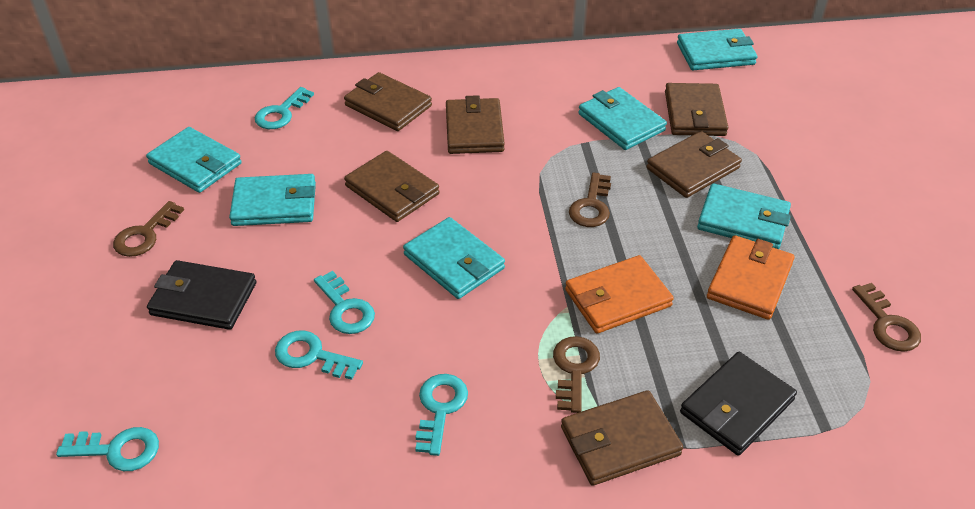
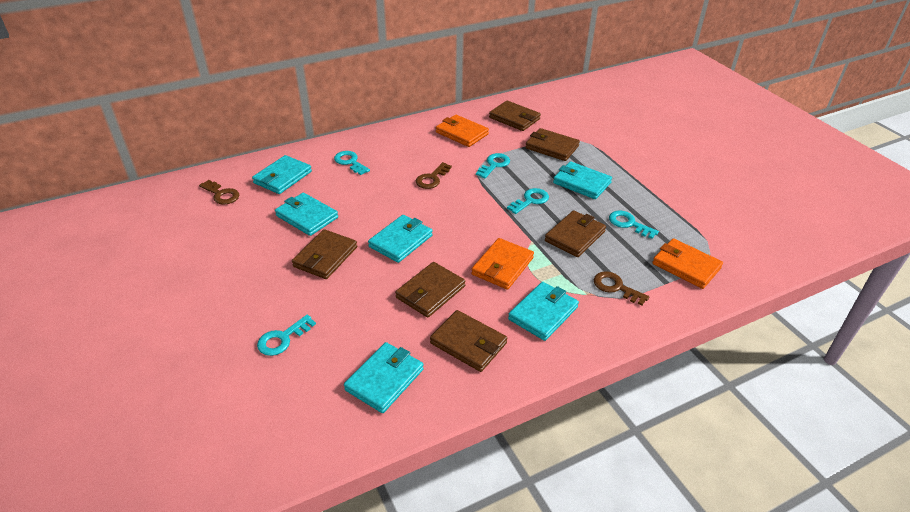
black wallet: [147,260,256,330] [680,352,797,456] = 2 -> none = 0
brown key: [113,201,184,257] [553,336,600,413] [569,172,611,227] [852,283,921,352] = 4 -> [199,180,239,205] [416,162,452,189] [594,271,649,305] = 3
orange wallet: [565,255,674,334] [707,235,795,320] = 2 -> [436,115,489,147] [471,238,534,290] [652,238,723,289] = 3

